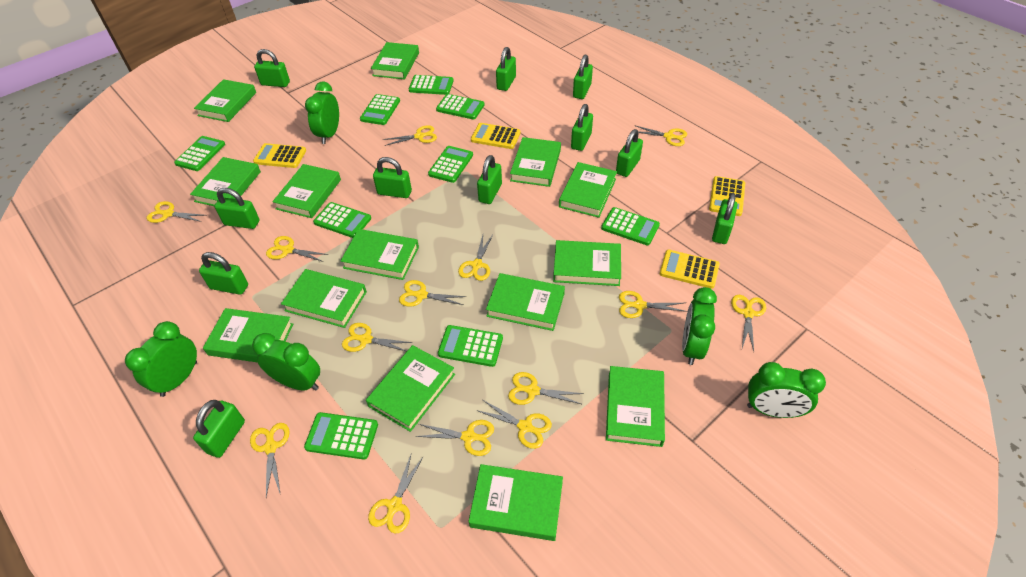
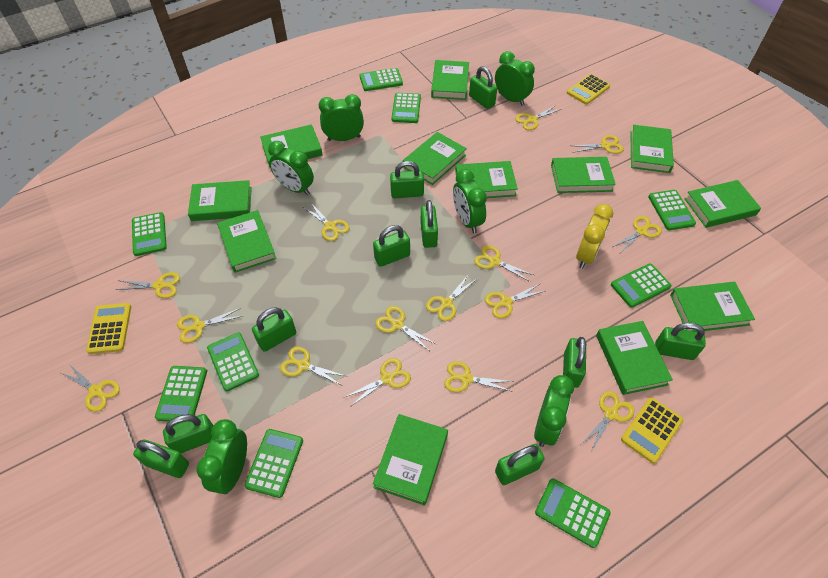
green book: [190,157,261,206] [194,79,256,122] [203,308,293,362] [272,164,341,218] [281,269,367,328] [341,229,419,280] [366,345,455,432] [371,42,419,79] [469,464,563,541] [486,273,565,331] [510,137,561,187] [553,240,621,286] [559,162,617,218] [606,366,665,447] = 14 -> [188,180,252,221] [217,210,277,273] [260,124,322,167] [373,414,448,506] [403,132,467,185] [431,60,469,100] [455,161,518,198] [551,157,616,193] [596,321,673,395] [630,125,674,173] [670,282,755,332] [684,180,761,228] = 12
green clock: [125,321,197,397] [252,333,320,390] [305,81,339,144] [682,287,717,365] [747,362,826,418] = 5 -> [197,419,247,494] [268,141,314,195] [319,94,364,141] [453,169,487,233] [495,51,535,106] [534,375,574,447] = 6
green padlock: [193,400,245,458] [199,252,248,295] [214,188,260,229] [254,49,290,87] [373,157,412,198] [477,155,502,204] [496,47,516,91] [571,104,593,151] [573,55,593,99] [616,129,643,177] [712,193,737,244] = 11 -> [133,439,189,478] [163,414,214,453] [252,307,296,352] [373,225,410,267] [390,161,424,198] [421,200,438,248] [469,66,497,109] [495,444,545,485] [563,337,586,388] [655,323,706,360] = 10
yellow calculator: [253,143,306,168] [471,123,521,149] [660,250,720,289] [709,176,745,216] = 4 -> [86,303,131,354] [567,74,610,105] [621,397,683,463] = 3
yellow clock: none = 0 -> [576,204,613,269] = 1
yellow scissors: [147,201,207,223] [250,423,290,497] [266,236,328,262] [342,323,413,352] [368,455,424,534] [383,125,437,146] [399,280,466,307] [416,420,494,456] [458,235,493,281] [476,400,552,449] [508,372,584,405] [619,291,687,318] [634,125,687,146] [731,295,766,351] = 14 -> [59,363,120,412] [116,272,180,298] [177,308,242,343] [280,347,346,385] [303,202,350,241] [345,358,411,407] [375,306,436,351] [426,274,477,321] [444,361,514,392] [474,245,534,282] [485,283,545,318] [515,105,562,130] [571,135,624,154] [582,391,634,452] [613,216,662,253] = 15

